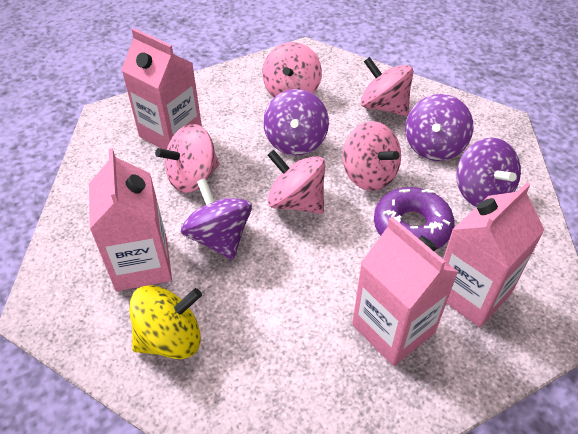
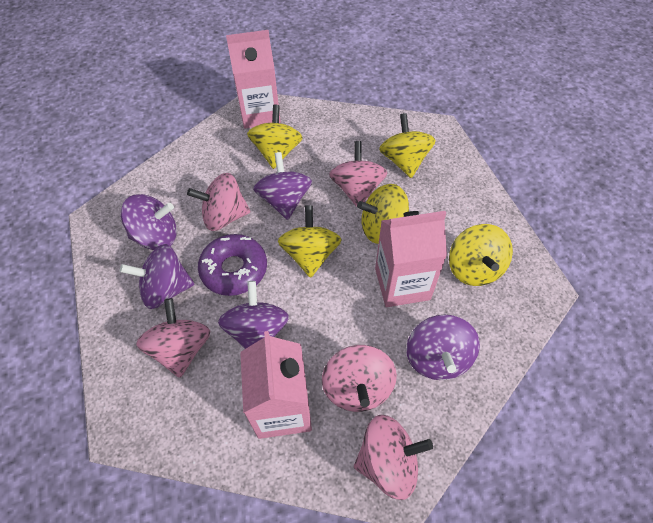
pink carton: [89,148,172,291] [121,28,202,150] [352,217,458,366] [443,182,544,327] = 4 -> [226,30,281,129] [240,331,312,439] [375,211,447,307] = 3
purple spinning top: [181,178,252,260] [263,89,329,156] [405,94,473,161] [456,138,521,207] = 4 -> [120,244,194,309] [121,194,177,250] [218,281,289,349] [253,152,312,220] [406,314,480,380] = 5
yellow spinning top: [129,285,202,359] = 1 -> [247,105,303,169] [278,205,342,278] [357,184,409,244] [379,113,436,178] [449,224,513,286] = 5

